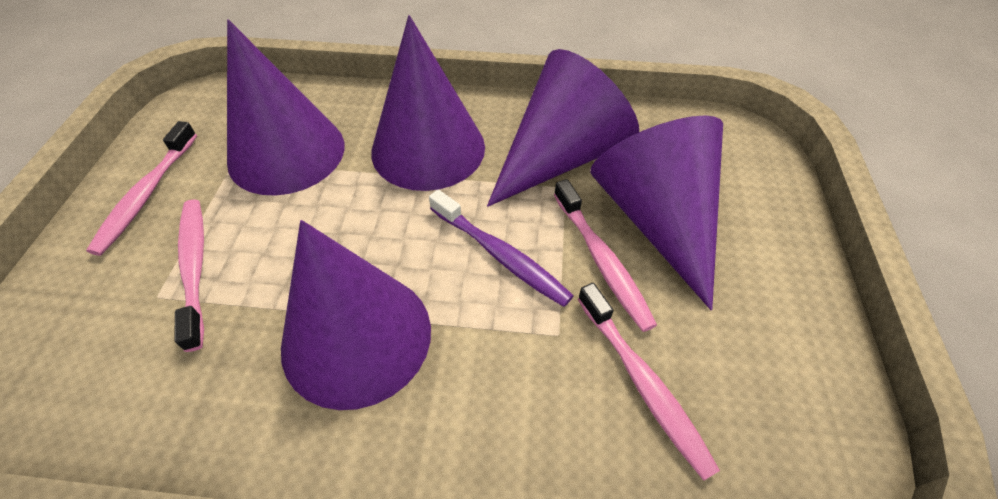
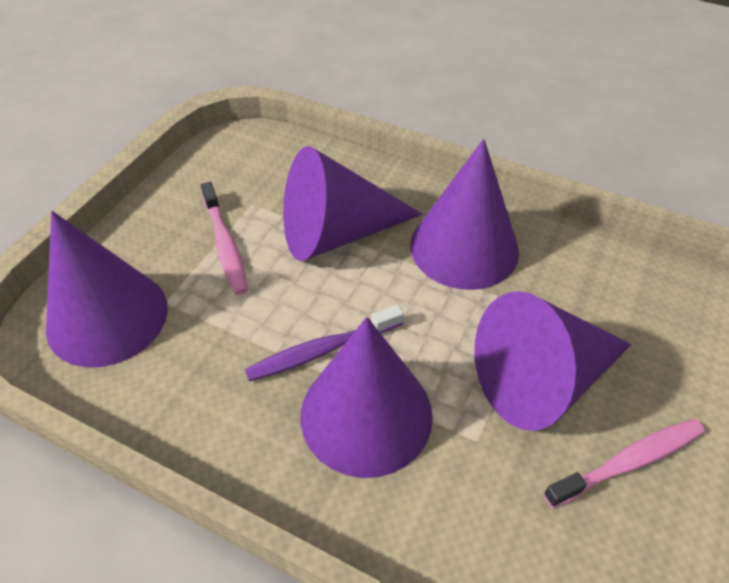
pink toothbrush: [86,121,197,256] [174,199,204,352] [554,179,657,332] [578,283,720,481] = 4 -> [201,182,248,295] [543,419,705,508] = 2

